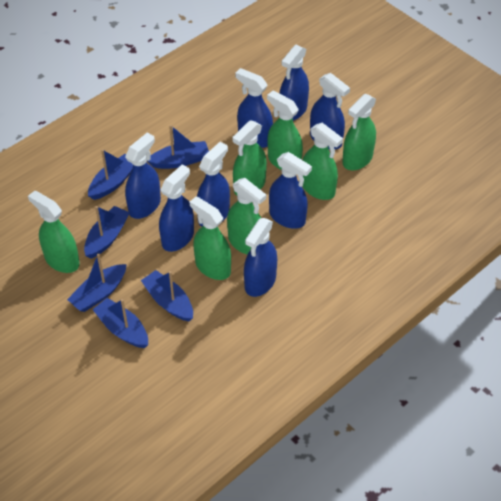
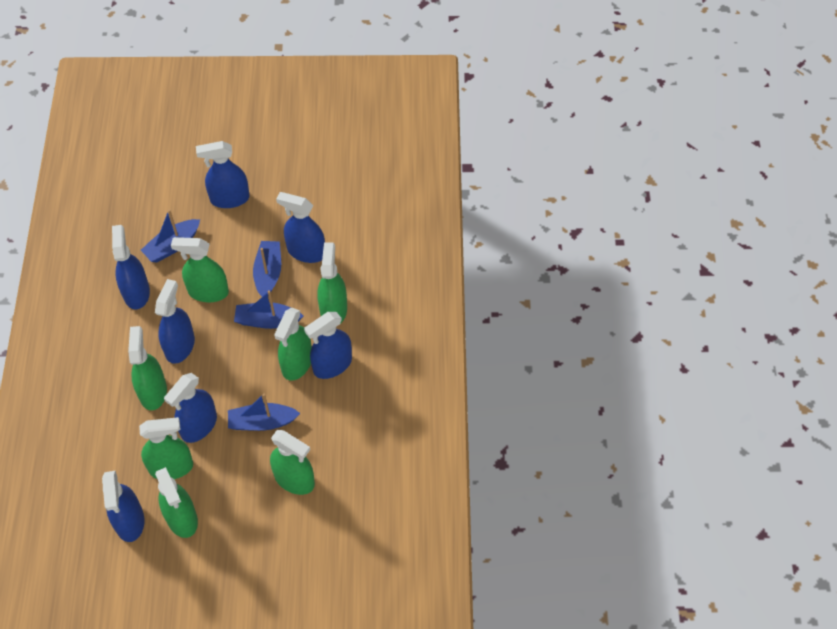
blue boat: [67,253,127,312] [84,206,130,259] [88,149,133,200] [92,298,148,348] [141,270,193,321] [147,125,209,169] = 6 -> [141,209,200,263] [228,394,300,431] [234,290,303,329] [253,241,281,297] = 4
blue spray bottle: [125,133,161,219] [159,165,194,252] [197,142,230,227] [235,68,273,148] [244,218,277,297] [269,152,312,229] [279,45,309,121] [310,73,350,150] = 8 -> [102,471,144,542] [112,225,150,309] [155,279,195,364] [164,373,217,443] [196,141,250,208] [276,192,325,263] [304,312,352,379] = 7

